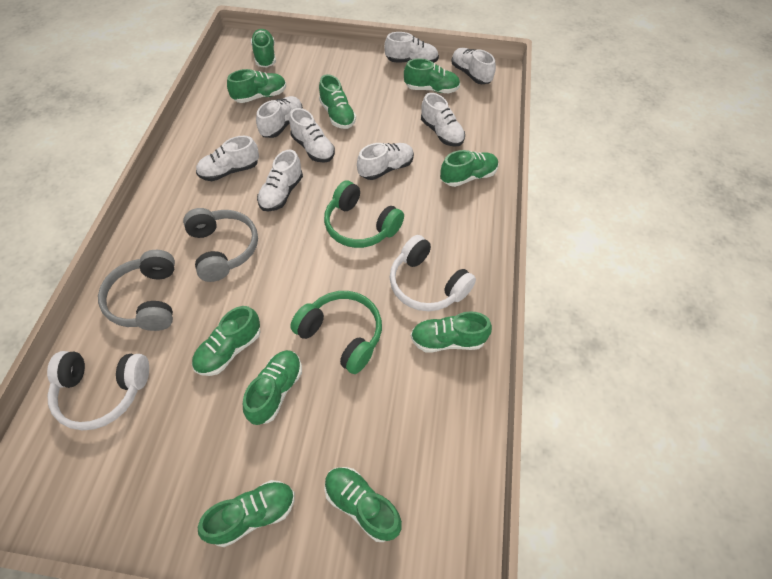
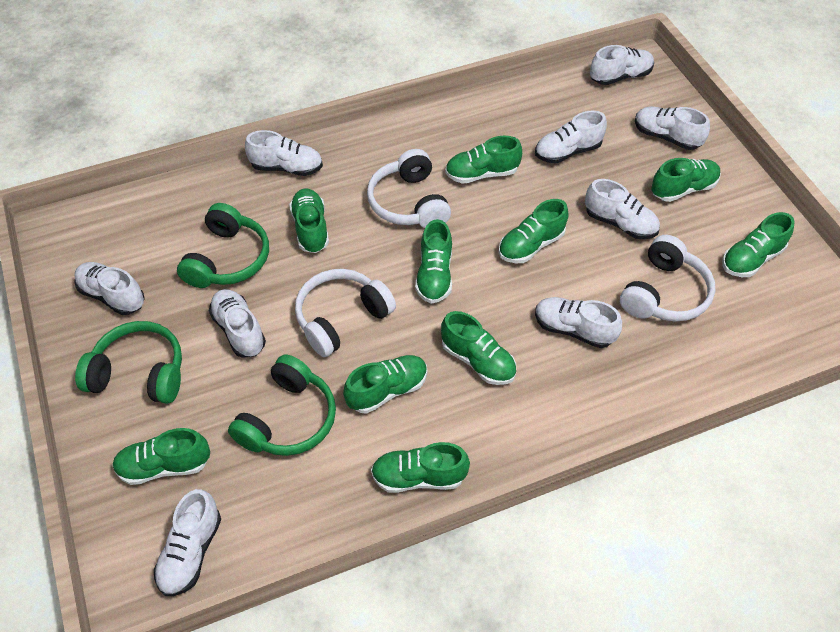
green headphones: [290,291,382,374] [324,180,404,248] = 2 -> [75,321,182,404] [177,203,269,288] [228,354,336,456] = 3
grey headphones: [98,250,175,331] [183,208,258,282] = 2 -> none = 0
white headphones: [47,351,149,430] [390,235,476,311] = 2 -> [295,269,396,357] [367,149,451,228] [620,235,715,322] = 3
white shoe: [196,136,259,181] [256,96,303,138] [257,149,303,211] [290,108,335,163] [357,143,414,180] [384,32,439,63] [421,93,465,147] [451,48,496,84] = 8 -> [74,262,145,315] [154,489,221,596] [209,289,266,358] [245,130,323,176] [535,110,607,164] [535,297,622,348] [585,179,660,239] [590,45,654,85] [635,107,710,150] = 9

